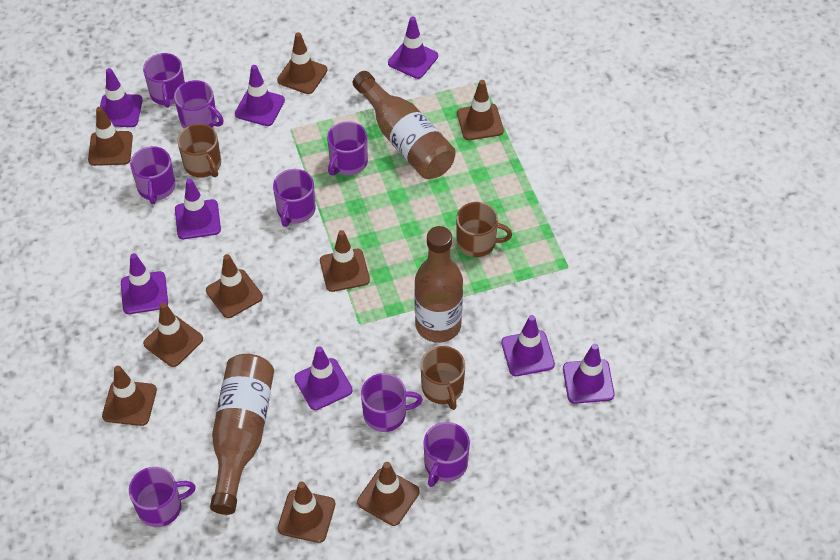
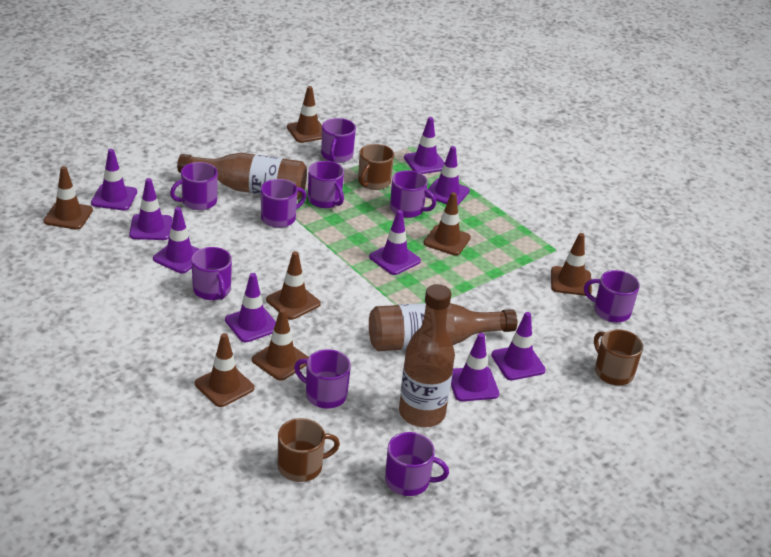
brown traffic cone: [88,107,133,166] [102,366,157,426] [143,303,203,367] [206,254,263,318] [277,32,328,94] [278,482,335,543] [320,230,370,292] [357,462,420,526] [457,80,504,140] = 9 -> [43,166,93,230] [195,333,254,407] [252,308,309,381] [266,251,321,320] [287,86,322,143] [424,192,471,255] [551,233,592,296] = 7
purple mug: [129,467,196,527] [130,146,176,204] [143,53,185,108] [174,80,223,128] [273,169,316,227] [327,121,368,175] [361,373,423,432] [424,422,470,487] = 8 -> [170,162,218,210] [191,247,232,300] [261,179,306,228] [294,349,351,409] [308,161,344,208] [321,118,356,163] [385,432,449,496] [390,170,436,218] [584,270,640,323] = 9
purple traffic cone: [100,68,143,127] [121,253,168,314] [175,179,221,239] [235,65,285,126] [295,346,353,410] [388,17,438,79] [501,315,555,376] [563,344,614,404] = 8 -> [91,149,137,210] [129,178,172,240] [153,207,199,273] [225,273,276,342] [369,210,421,275] [404,117,445,174] [426,146,470,206] [451,333,499,401] [491,312,546,380] = 9

